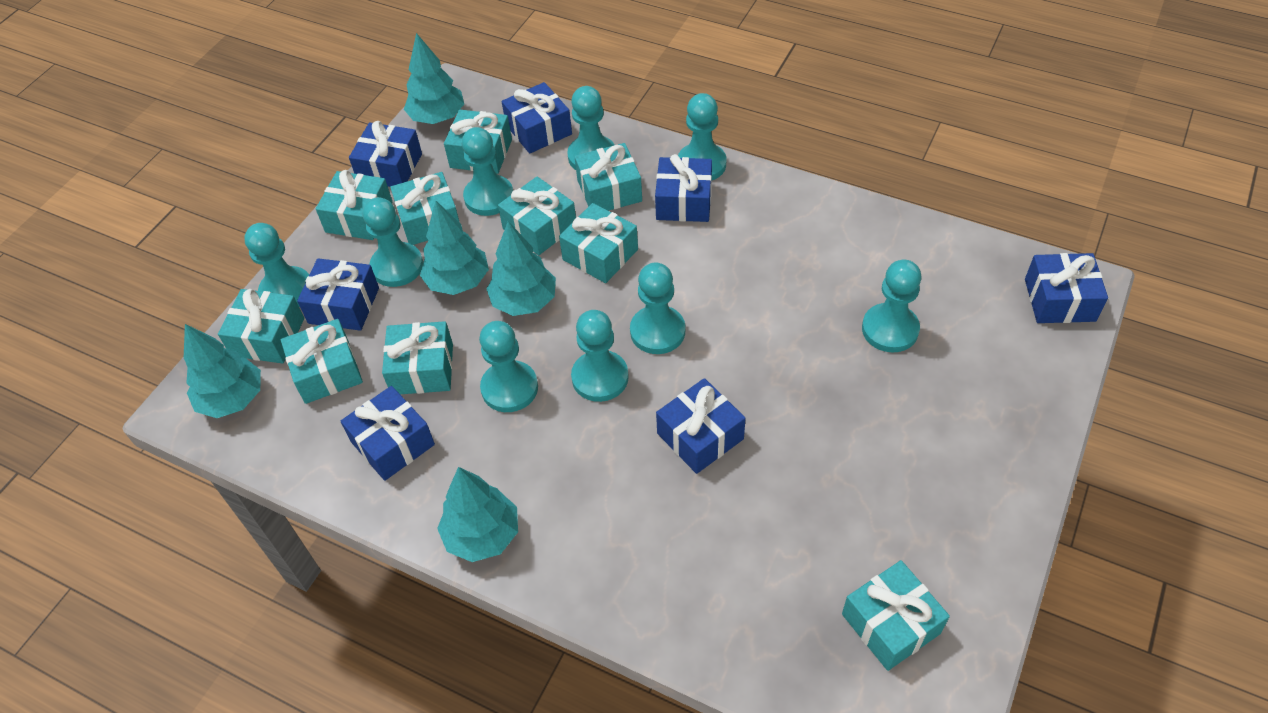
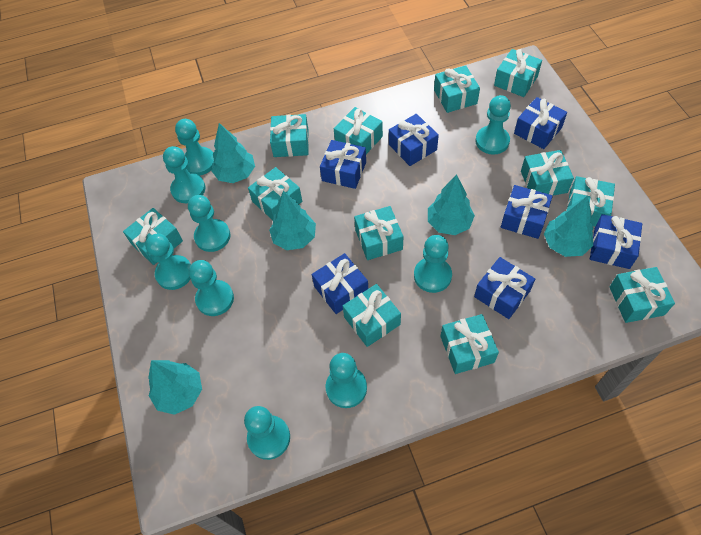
turquoise gift: [218,289,304,364] [281,319,363,404] [316,170,393,240] [382,321,453,394] [390,172,460,245] [444,110,512,174] [498,176,576,255] [559,203,638,283] [575,143,642,211] [842,560,950,671] = 10 -> [123,208,183,265] [248,167,302,220] [270,114,309,157] [334,107,383,154] [343,284,401,347] [354,206,403,260] [434,65,480,113] [440,314,499,374] [494,49,542,97] [521,150,574,196] [567,176,615,227] [610,267,675,323] = 12

